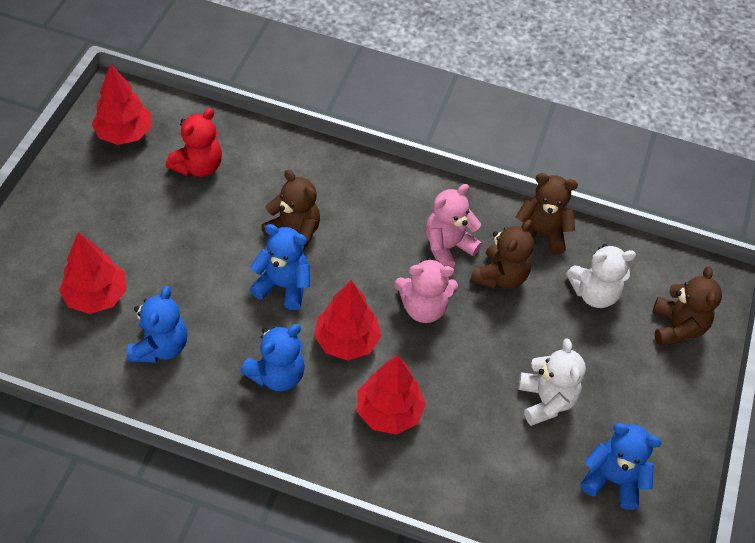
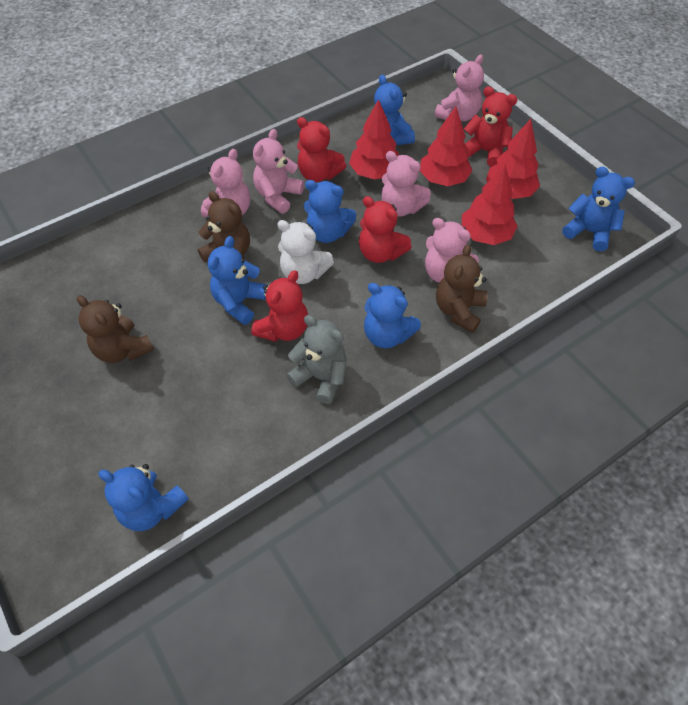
blue teddy bear: [127,286,187,363] [240,324,305,391] [250,224,310,310] [580,423,662,510] = 4 -> [98,464,189,531] [208,236,267,325] [304,180,357,243] [364,283,421,348] [374,75,415,145] [562,167,635,251] = 6
brown teddy bear: [261,169,320,249] [470,219,534,289] [516,173,578,255] [653,266,722,346] = 4 -> [77,295,154,363] [198,191,250,263] [436,244,488,333] = 3
grey teddy bear: none = 0 -> [286,315,347,404] = 1
pink teddy bear: [395,258,458,323] [425,184,482,268] = 2 -> [201,149,250,217] [253,129,304,214] [381,151,431,217] [425,218,479,283] [434,55,484,121] = 5
red teddy bear: [166,108,222,177] = 1 -> [251,270,308,342] [297,117,346,182] [359,196,412,263] [464,86,518,167] = 4
white teddy bear: [518,339,586,426] [566,244,636,308] = 2 -> [277,220,334,284] = 1

